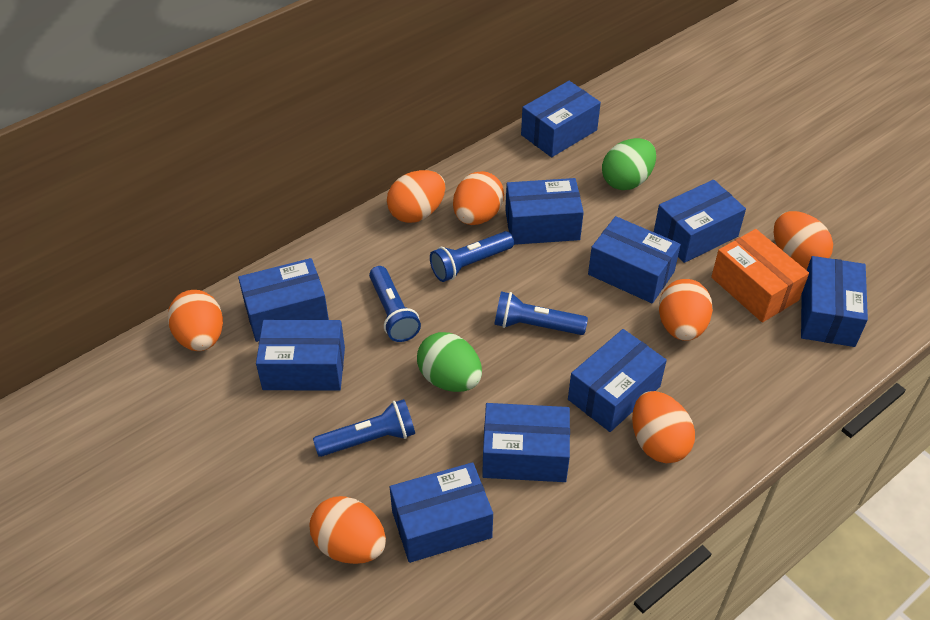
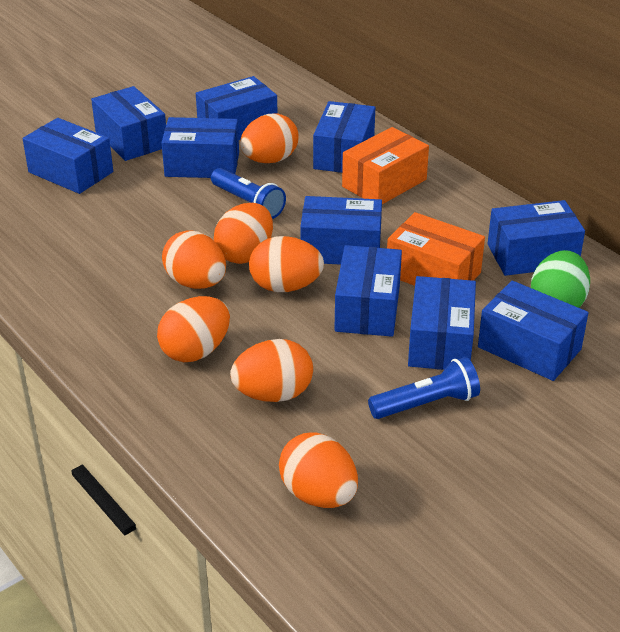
blue flashlight: [313,399,415,457] [369,266,421,342] [430,231,514,282] [494,291,588,335] = 4 -> [211,168,286,219] [368,357,480,419] = 2
green egg: [417,332,482,392] [602,138,656,190] = 2 -> [531,250,590,308] = 1
orange box: [711,229,809,323] = 1 -> [342,127,429,204] [387,212,485,286] = 2

